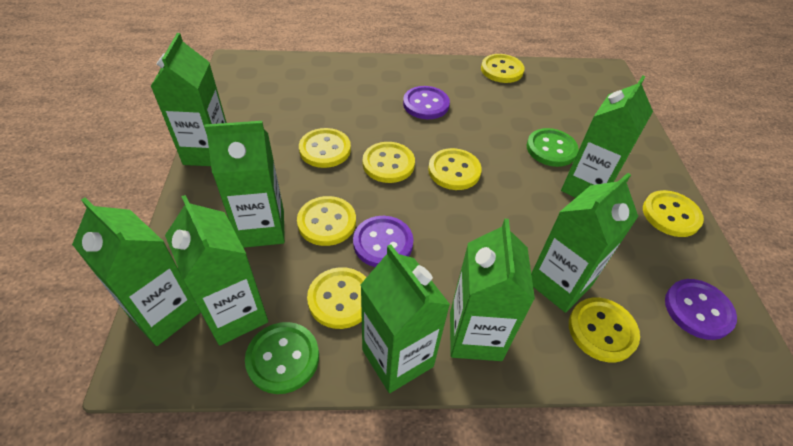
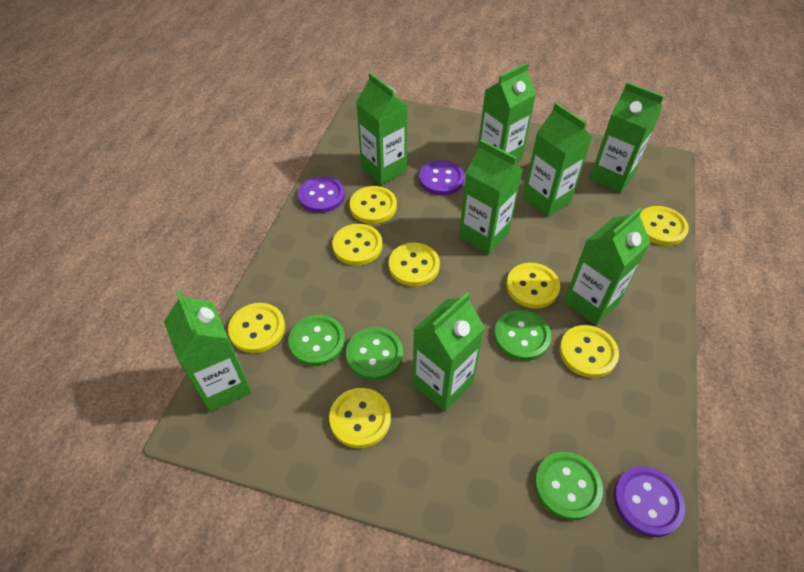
green button: [245,322,319,394] [527,128,579,167] = 2 -> [288,315,345,366] [346,327,403,380] [494,310,551,361] [534,452,603,520] = 4

